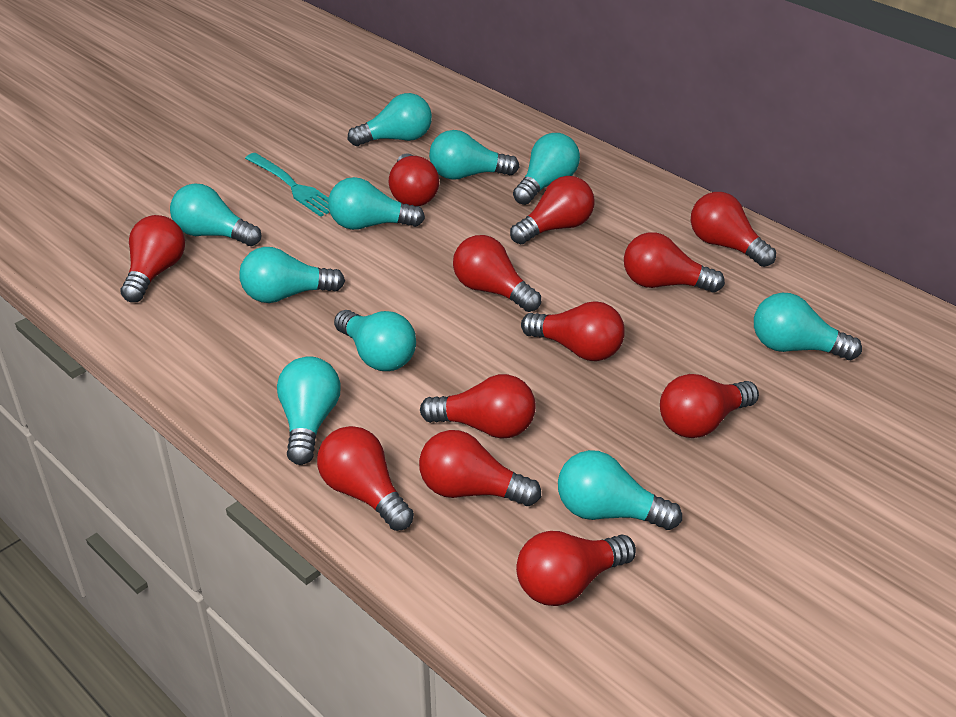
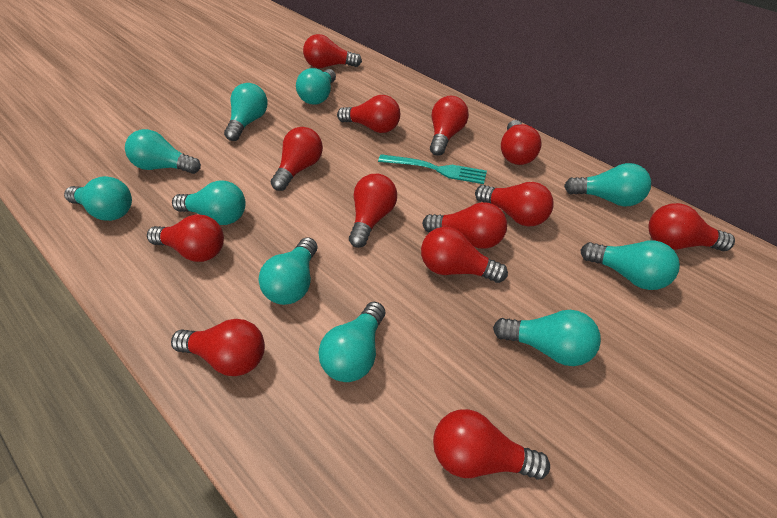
red light bulb: [120,215,185,302] [317,426,414,531] [389,153,439,206] [419,430,541,506] [420,374,536,439] [453,235,541,312] [510,176,594,244] [516,531,636,606] [521,301,625,361] [624,232,725,293] [660,374,759,438] [691,192,776,267] = 12 -> [147,214,224,262] [171,319,265,376] [271,127,323,191] [303,34,362,68] [337,95,400,133] [349,174,397,248] [421,227,508,283] [422,202,507,249] [430,96,469,156] [433,409,550,480] [475,182,554,227] [501,120,542,165] [648,203,735,251] = 13

